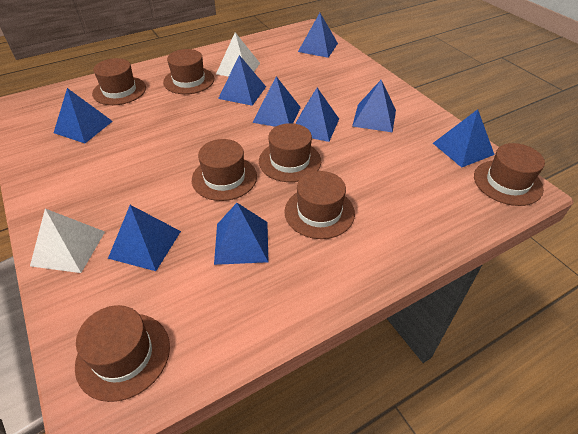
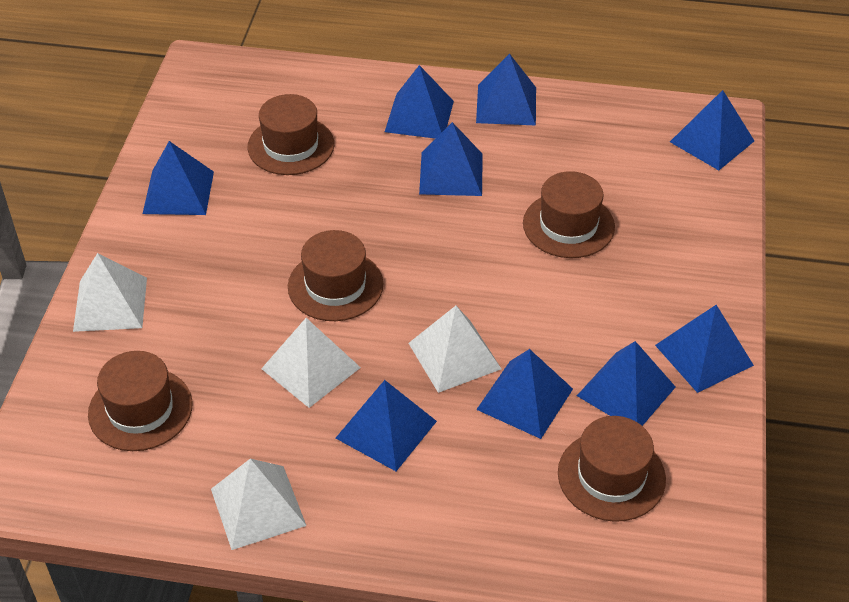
brown hat: [75,305,170,402] [92,58,146,105] [163,49,214,94] [192,139,257,201] [259,123,321,182] [284,171,355,239] [474,143,545,206] = 7 -> [88,351,192,451] [248,94,334,175] [288,230,384,321] [523,171,615,258] [558,416,666,522] = 5
white pyramid: [30,209,105,273] [216,32,260,77] = 2 -> [73,253,147,332] [211,459,307,550] [261,318,361,408] [408,306,501,393] = 4

